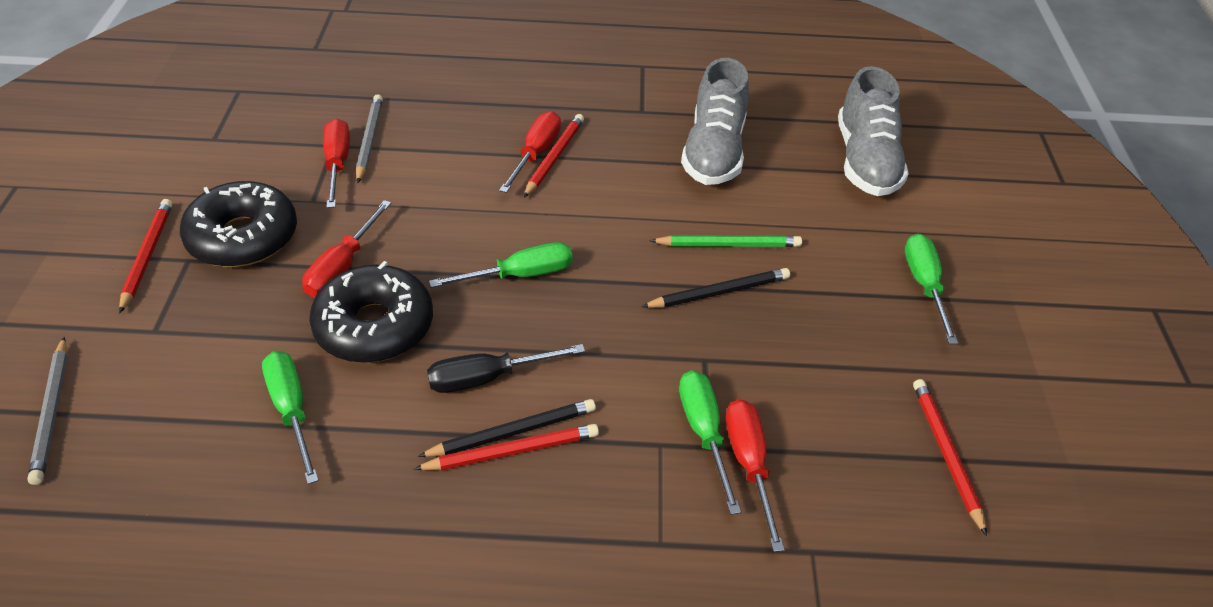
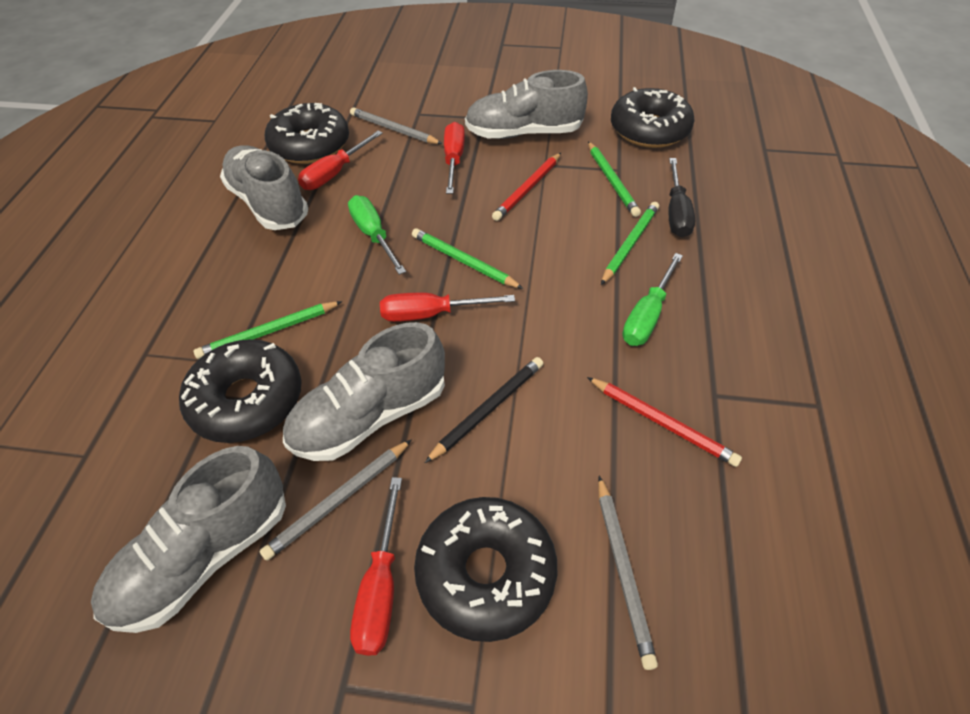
black donut: [180,181,297,267] [309,261,433,363] = 2 -> [179,339,302,443] [265,103,349,164] [414,497,557,642] [611,87,695,148] = 4
black pencil: [418,399,596,457] [641,268,790,308] = 2 -> [425,357,543,463] = 1
green pencil: [650,235,802,247] = 1 -> [194,301,342,359] [412,228,524,289] [588,141,641,217] [601,202,659,285] = 4
green screwdriver: [262,351,319,484] [429,242,573,288] [679,370,741,515] [905,234,958,344] = 4 -> [348,195,406,275] [622,253,683,346] = 2
grey pencil: [27,337,68,485] [356,94,383,183] = 2 -> [260,439,412,561] [350,107,442,144] [598,476,658,670] = 3
grey shoe: [681,58,749,185] [838,66,909,196] = 2 -> [91,446,286,633] [220,145,308,230] [283,322,445,461] [465,70,588,139] = 4
red pencil: [119,199,172,313] [414,424,599,470] [524,114,584,197] [913,379,987,536] = 4 -> [492,153,561,221] [587,377,742,467] = 2

